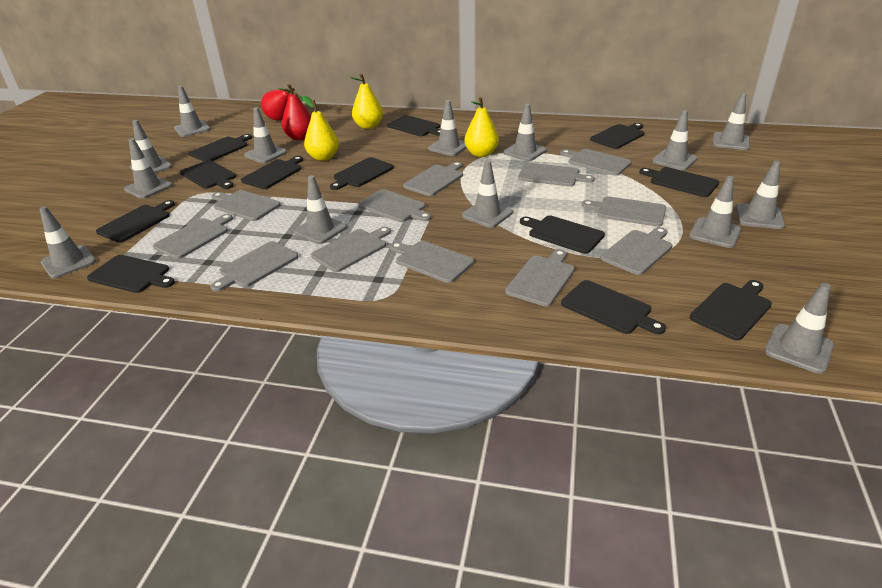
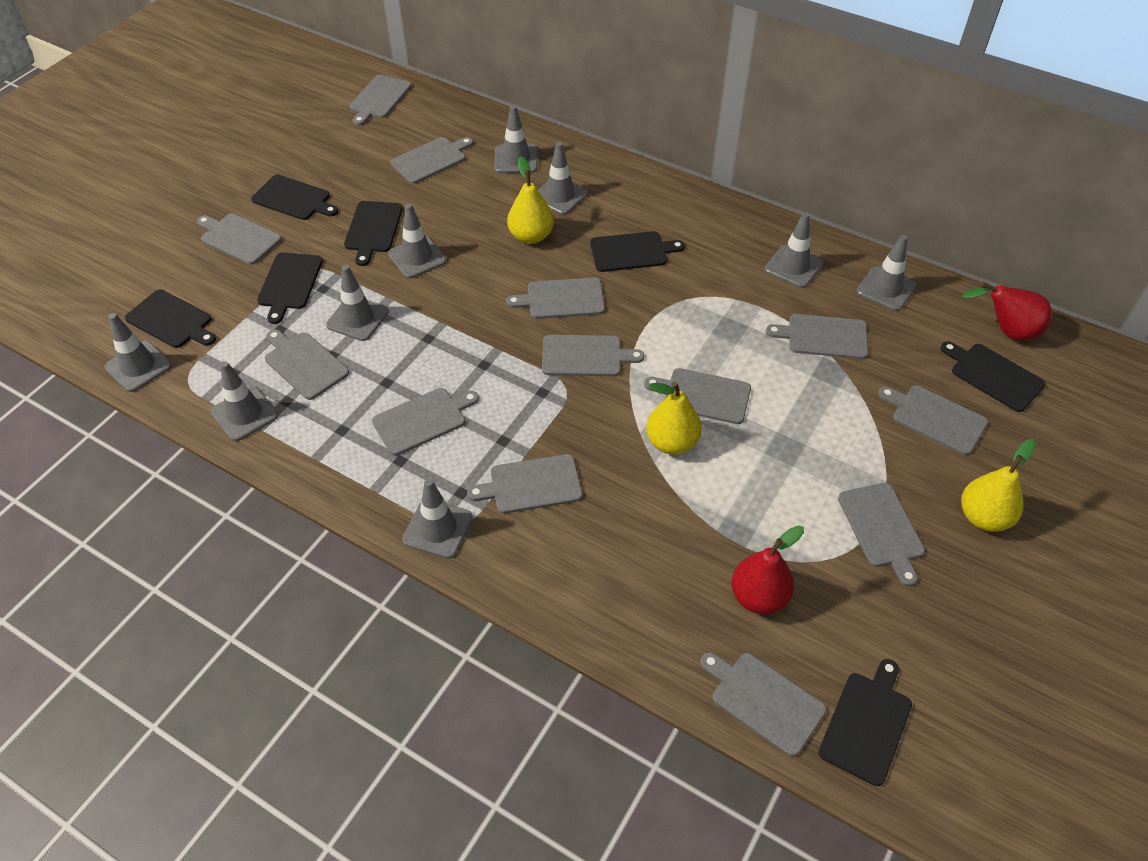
black cutting board: [87,255,175,293] [96,200,175,243] [180,160,236,189] [189,134,252,162] [241,156,303,189] [330,157,394,190] [387,115,441,136] [520,216,605,254] [561,280,666,334] [590,123,645,149] [639,167,719,197] [690,280,772,341] = 12 -> [125,290,216,348] [251,174,338,220] [257,252,323,324] [344,201,403,266] [590,231,685,272] [818,659,912,786] [940,341,1045,412] = 7
grey cutting board: [153,214,233,259] [210,241,298,292] [212,190,281,221] [311,227,391,272] [358,189,431,222] [390,241,474,283] [403,162,463,196] [505,249,575,306] [518,163,595,187] [560,149,632,176] [581,196,666,227] [601,227,672,275] = 12 -> [197,213,282,265] [265,329,349,400] [349,74,412,126] [372,388,479,456] [391,137,473,184] [467,454,582,514] [506,278,605,319] [542,335,645,376] [644,368,751,424] [700,652,826,757] [766,314,868,359] [838,483,925,586] [878,385,988,455] = 13
grey traffic cone: [39,206,96,279] [124,138,172,199] [129,120,172,173] [174,86,211,137] [244,107,287,163] [294,175,347,244] [428,100,467,156] [462,160,513,228] [503,104,547,161] [652,110,697,170] [689,176,741,248] [713,93,750,150] [736,161,785,229] [765,283,834,374] = 14 -> [105,313,172,392] [211,361,278,441] [326,265,389,341] [388,203,446,278] [402,479,473,559] [494,105,537,173] [538,142,588,215] [764,212,823,288] [856,235,916,311] = 9

